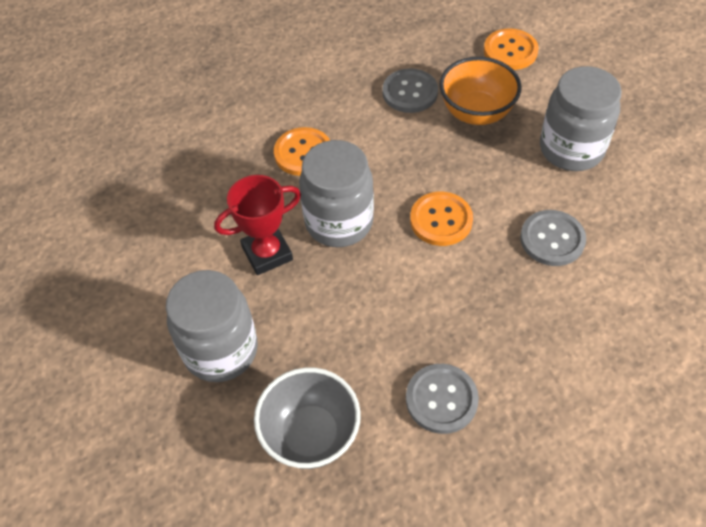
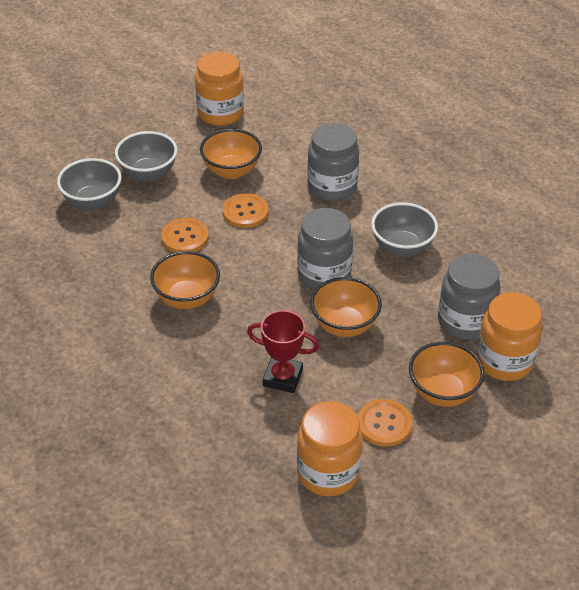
grey bowl: [254,367,361,469] = 1 -> [57,158,122,211] [115,131,177,182] [371,202,438,257] = 3
grey button: [382,68,438,113] [406,364,479,434] [520,210,586,266] = 3 -> none = 0
orange bowl: [439,57,522,125] = 1 -> [150,251,220,309] [200,129,262,179] [310,277,382,337] [409,342,484,407] = 4
orange jar: none = 0 -> [195,52,244,126] [297,401,363,496] [476,292,542,381] = 3

